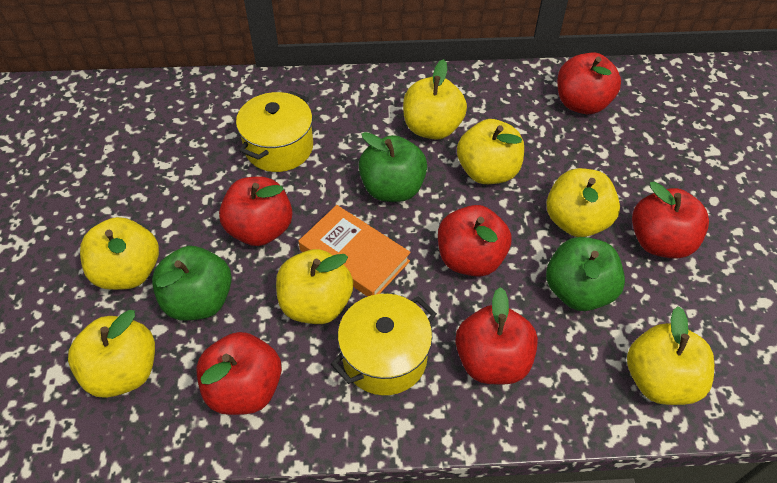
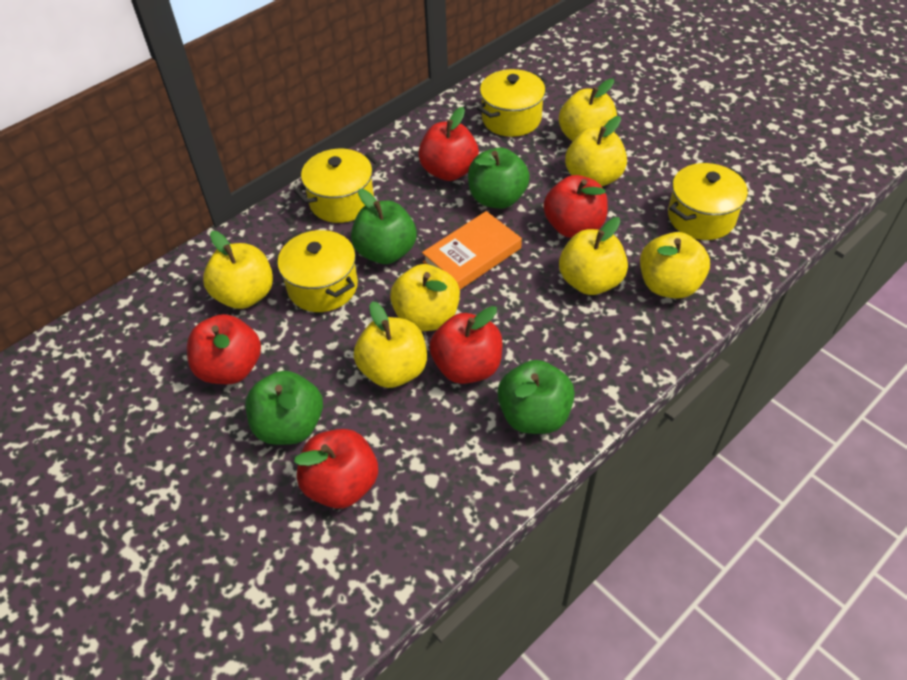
green apple: [152,246,232,321] [358,132,427,202] [546,237,625,311] = 3 -> [245,371,323,445] [351,189,416,264] [468,147,530,209] [497,360,575,434] = 4
red apple: [196,332,282,415] [219,176,292,246] [438,205,511,277] [455,287,538,384] [557,52,621,114] [632,182,709,259] = 6 -> [187,314,261,384] [294,429,378,509] [418,107,479,181] [430,306,502,384] [543,175,608,238] = 5
yellow pot: [236,91,313,172] [331,294,437,395] = 2 -> [278,230,358,312] [294,149,380,223] [477,69,547,137] [668,163,748,240] = 4

